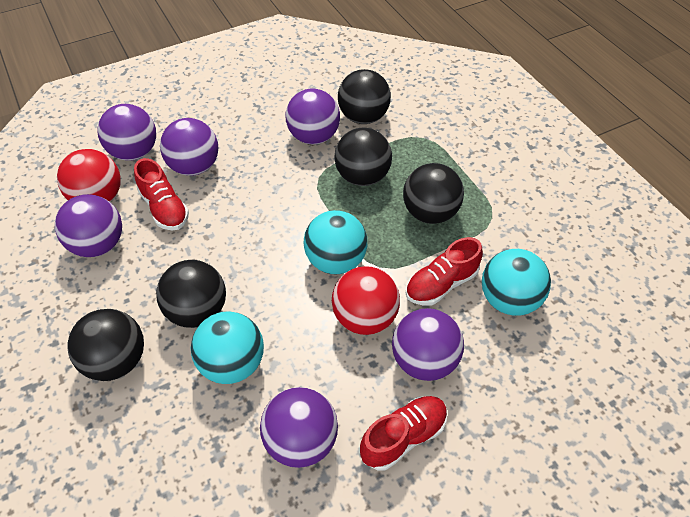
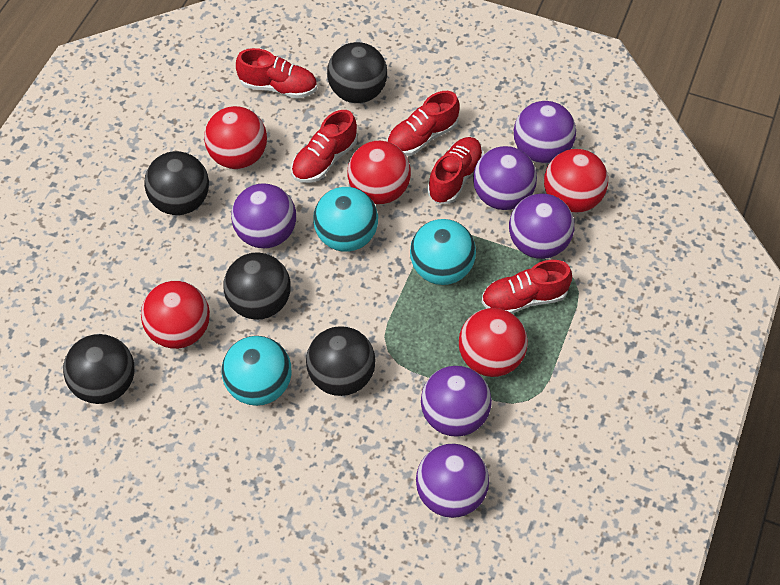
red ball: [57,149,121,202] [332,266,400,335] = 2 -> [141,281,210,349] [204,106,267,169] [348,141,411,204] [459,308,528,377] [544,149,608,213] = 5
red shoe: [134,158,189,230] [360,396,448,470] [406,237,483,306] = 3 -> [236,48,317,99] [292,110,357,183] [387,91,459,156] [427,137,483,204] [482,260,572,314] = 5

